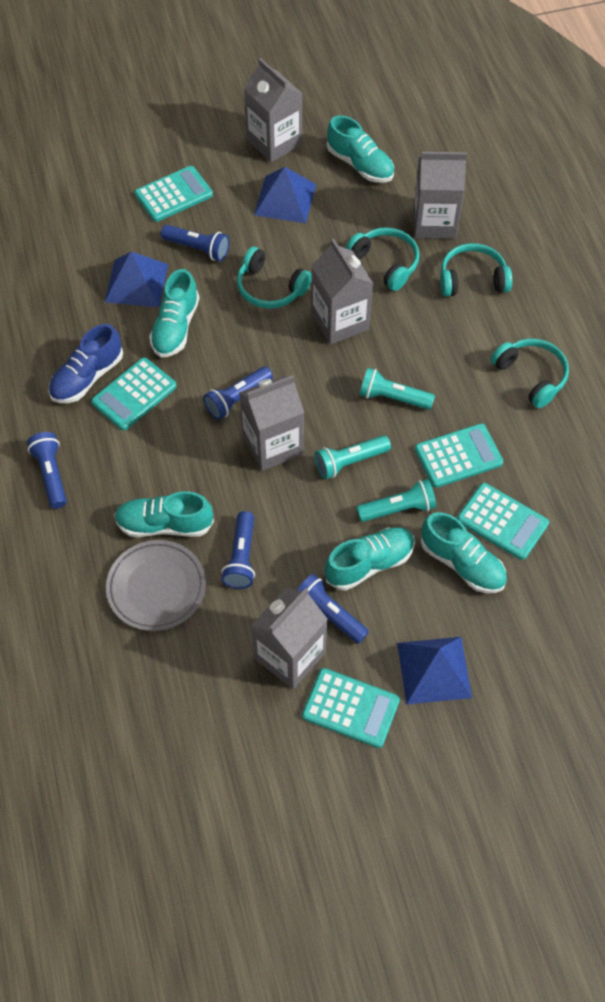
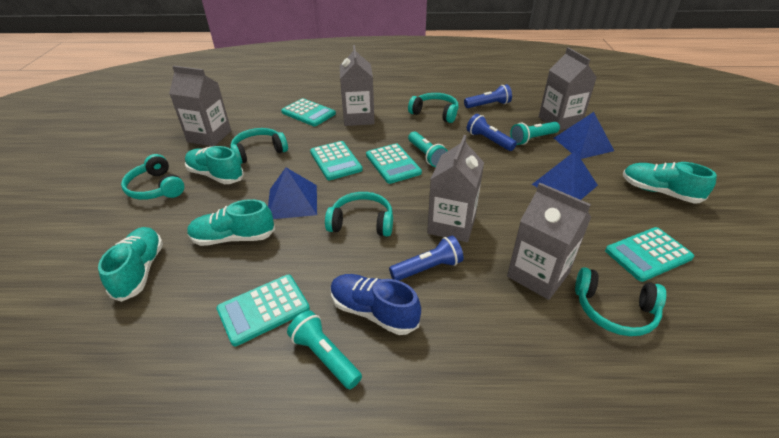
blue flashlight: [27,432,67,508] [161,225,230,261] [203,366,273,420] [221,511,255,589] [297,574,369,644] = 5 -> [389,236,464,281] [464,84,512,108] [467,114,517,151] = 3
grey plate: [106,540,206,631] = 1 -> none = 0
turquoise headphones: [237,247,312,309] [346,227,420,291] [440,243,512,297] [491,339,569,408] = 4 -> [121,154,184,200] [230,128,288,164] [325,192,393,237] [408,93,459,123] [575,267,666,336] = 5
turquoise shoe: [114,491,214,537] [149,269,199,357] [325,527,415,590] [327,115,394,183] [421,512,507,593] = 5 -> [98,227,163,302] [185,146,244,184] [187,199,275,246] [623,162,717,203] = 4

